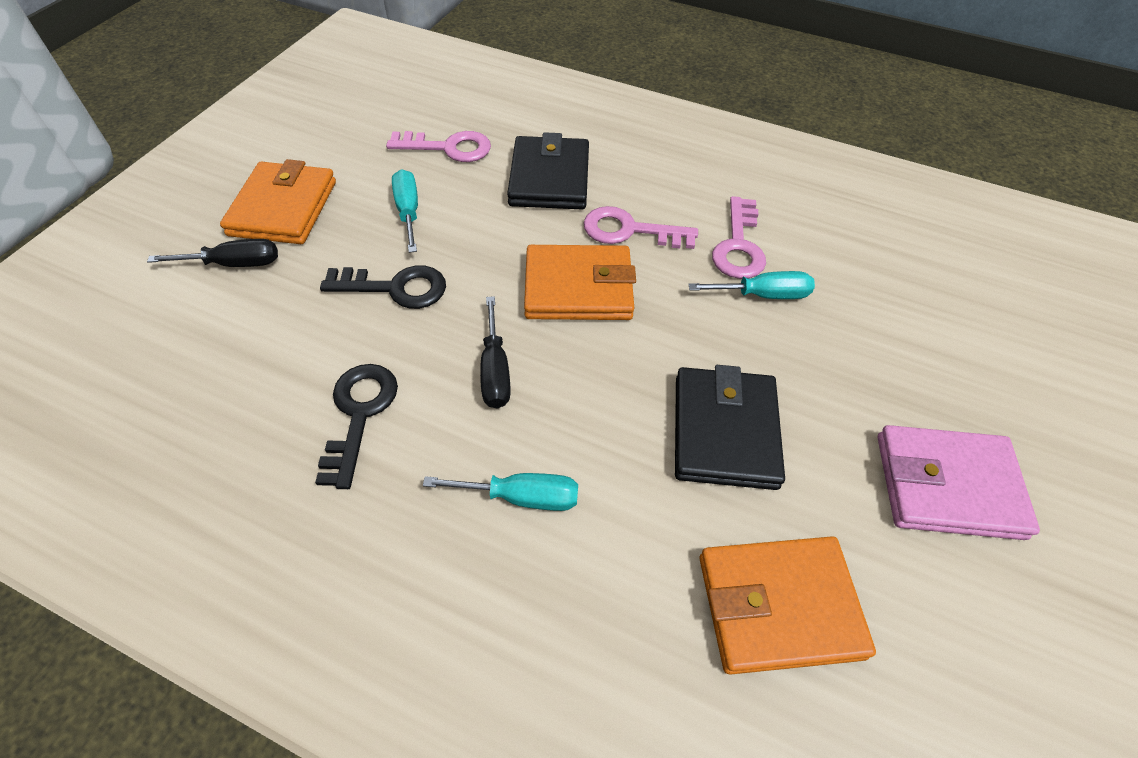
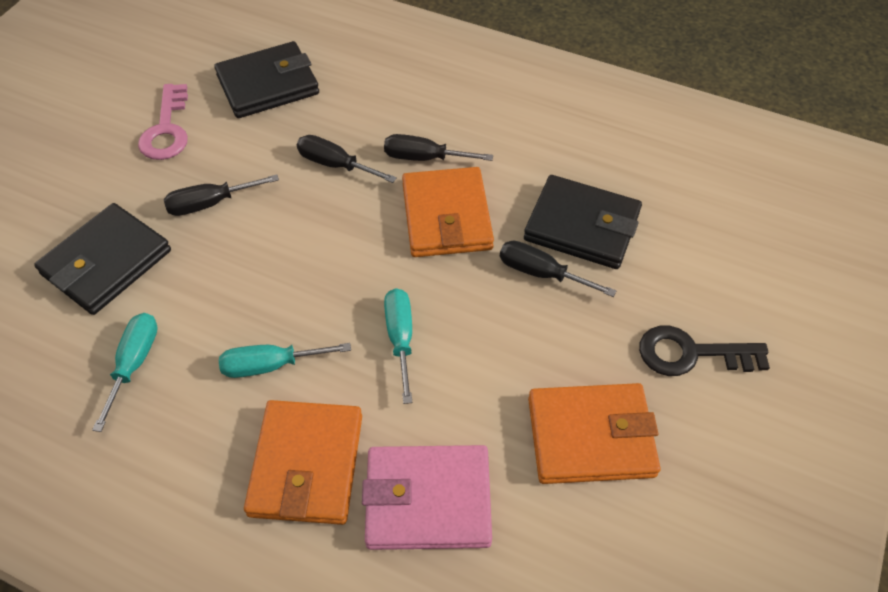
black key: [315,364,398,489] [320,265,446,309] = 2 -> [639,325,770,376] = 1
black screwdriver: [147,239,278,267] [480,296,511,409] = 2 -> [164,174,279,216] [297,135,397,183] [384,134,493,161] [500,241,616,297] = 4
black wallet: [507,132,589,209] [675,365,785,490] = 2 -> [34,203,171,315] [214,41,319,118] [524,175,642,269] = 3
pink key: [386,131,491,162] [584,206,698,249] [712,196,766,279] = 3 -> [138,84,188,160] = 1

